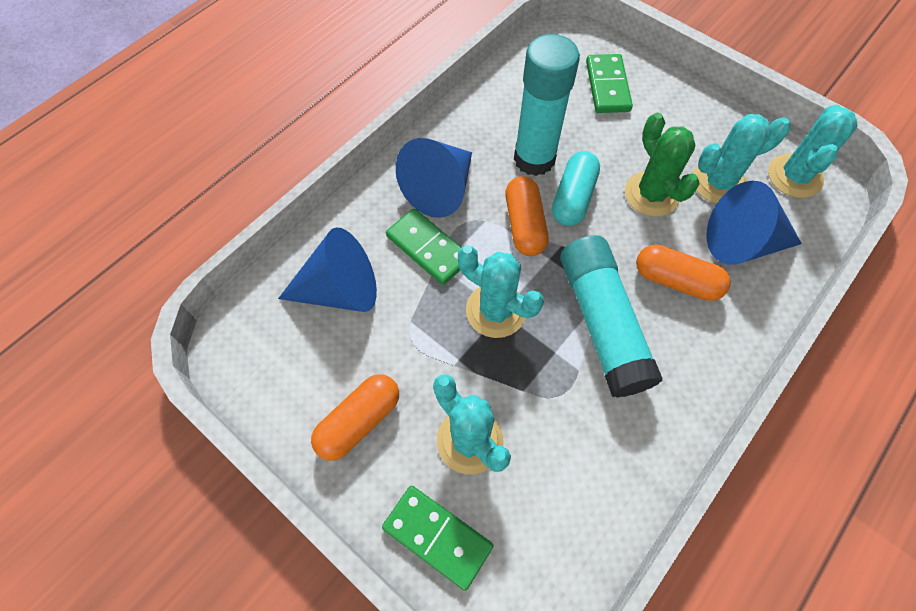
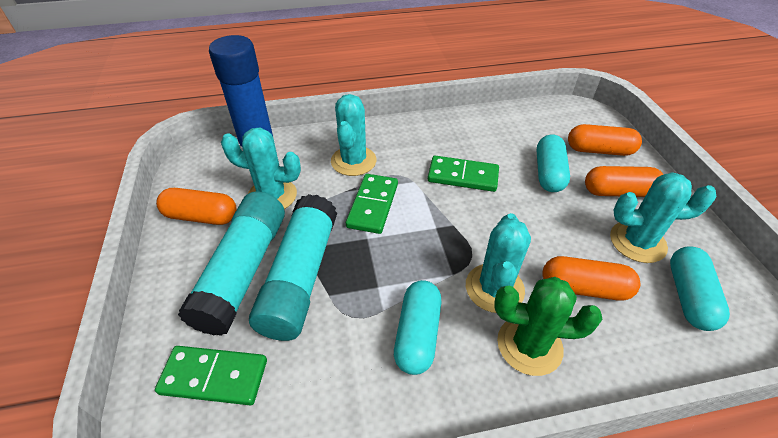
blue cone: [278,228,377,312] [396,138,472,218] [707,181,802,265] = 3 -> none = 0
blue glue stick: none = 0 -> [209,35,276,151] = 1
orange capsule: [311,375,399,460] [505,176,548,256] [636,244,731,301] = 3 -> [156,188,236,225] [542,256,640,301] [568,124,642,156] [585,166,664,197] = 4
turquoise capsule: [552,151,600,226] = 1 -> [394,280,441,375] [537,134,570,192] [670,246,730,331] = 3

